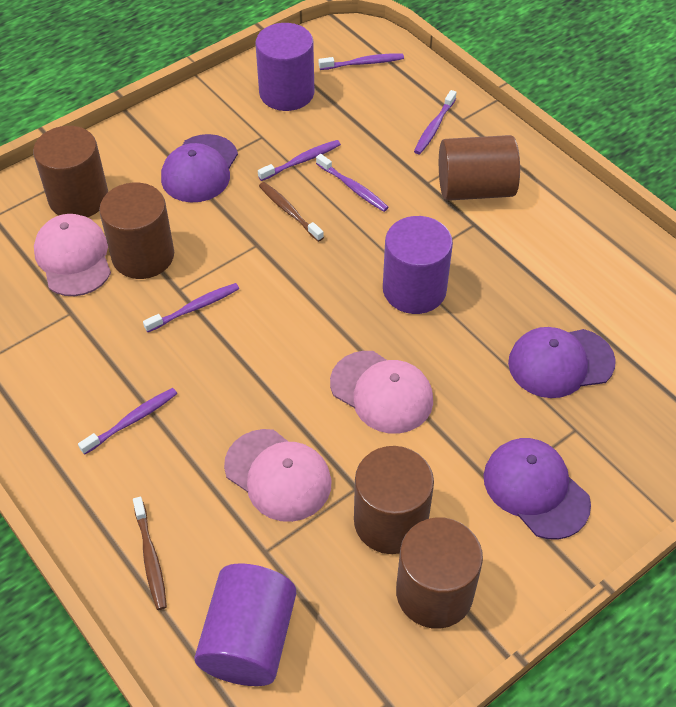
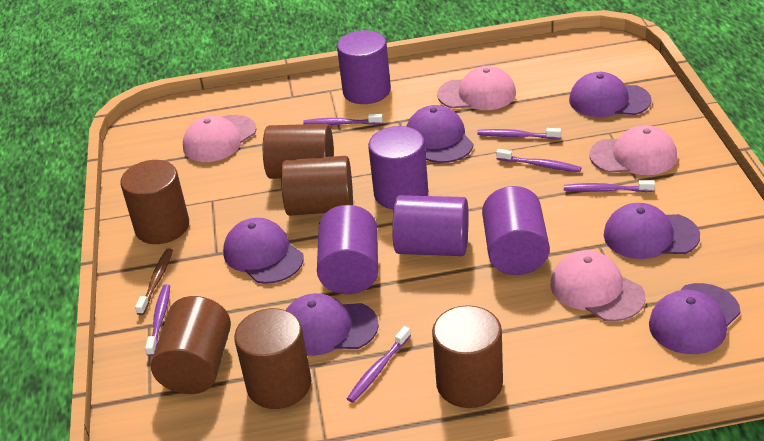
brown cylinder: [33,126,108,217] [99,182,174,279] [354,446,434,554] [396,517,483,629] [439,135,520,201] = 5 -> [120,160,189,244] [151,296,231,394] [234,308,311,409] [263,124,334,179] [281,156,353,216] [432,305,503,408] = 6
brown toothbrush: [133,497,167,610] [259,182,324,242] = 2 -> [135,248,173,315] = 1
pink cap: [34,214,111,296] [224,429,332,522] [330,351,433,434] = 3 -> [183,115,256,162] [437,66,516,110] [551,250,645,322] [589,125,677,175] = 4
purple cap: [161,134,238,202] [484,438,591,540] [508,327,616,398] = 3 -> [223,218,304,284] [286,293,379,356] [406,105,474,163] [569,72,652,117] [604,203,700,259] [649,283,741,354] = 6
purple cylinder: [194,564,296,686] [255,23,314,111] [383,216,453,314] = 3 -> [317,205,378,294] [337,30,391,104] [368,126,428,210] [392,195,469,256] [482,186,550,275] = 5

